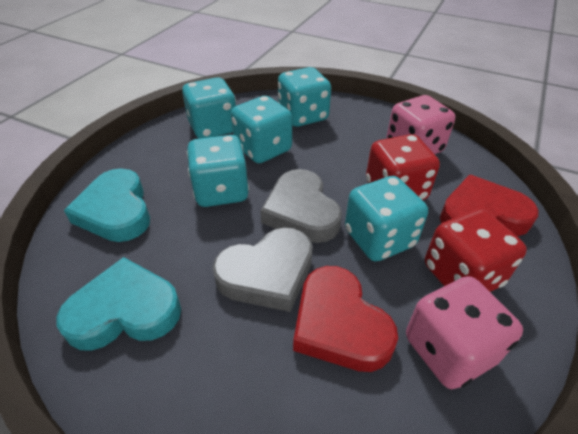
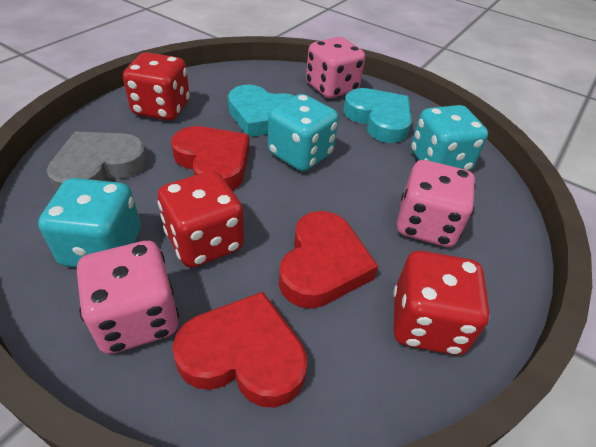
grey heart: [212,227,313,312] [260,169,342,243] = 2 -> [47,132,148,192] = 1
pink dice: [387,95,455,154] [406,276,523,389] = 2 -> [77,241,179,354] [306,37,365,99] [397,160,476,247] = 3
red dice: [366,134,440,200] [425,209,527,292] = 2 -> [123,52,190,120] [158,171,244,268] [393,251,490,355] = 3
red heart: [293,266,398,372] [440,175,539,236] = 2 -> [171,126,249,191] [173,292,307,408] [279,211,378,309] = 3
turquoise dice: [182,77,236,139] [187,135,249,207] [231,96,292,163] [278,67,331,127] [345,176,428,262] = 5 -> [38,178,140,268] [268,94,339,172] [411,105,488,171] = 3

